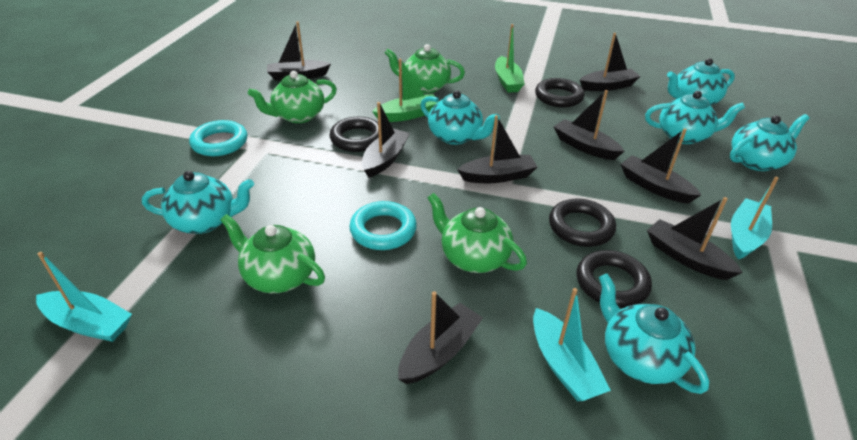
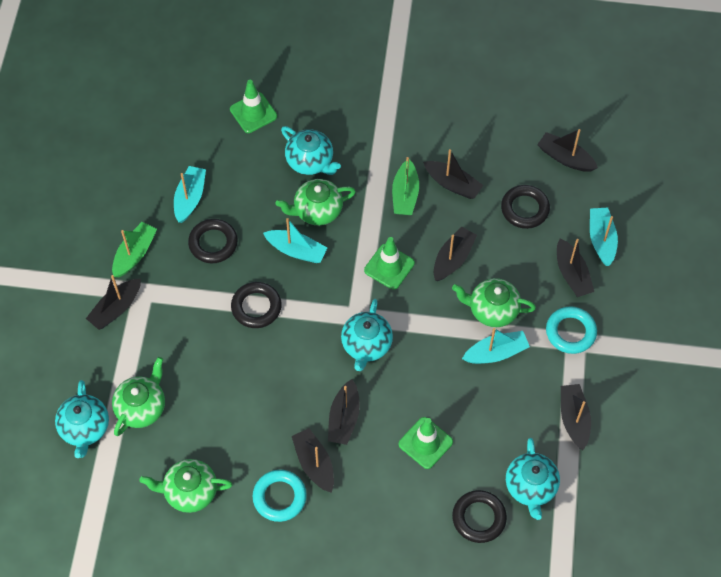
green traffic cone: none = 0 -> [230,80,277,133] [364,237,415,290] [398,417,453,469] = 3
turquoise boat: [36,252,132,342] [533,288,611,401] [731,177,779,260] = 3 -> [174,166,206,223] [263,218,327,263] [462,328,530,364] [590,207,618,266] = 4
turquoise teapot: [142,171,254,234] [420,90,500,145] [599,274,709,394] [645,91,745,144] [667,58,735,105] [730,114,810,171] = 6 -> [55,380,109,458] [281,126,341,175] [341,299,393,371] [506,438,560,520] = 4

